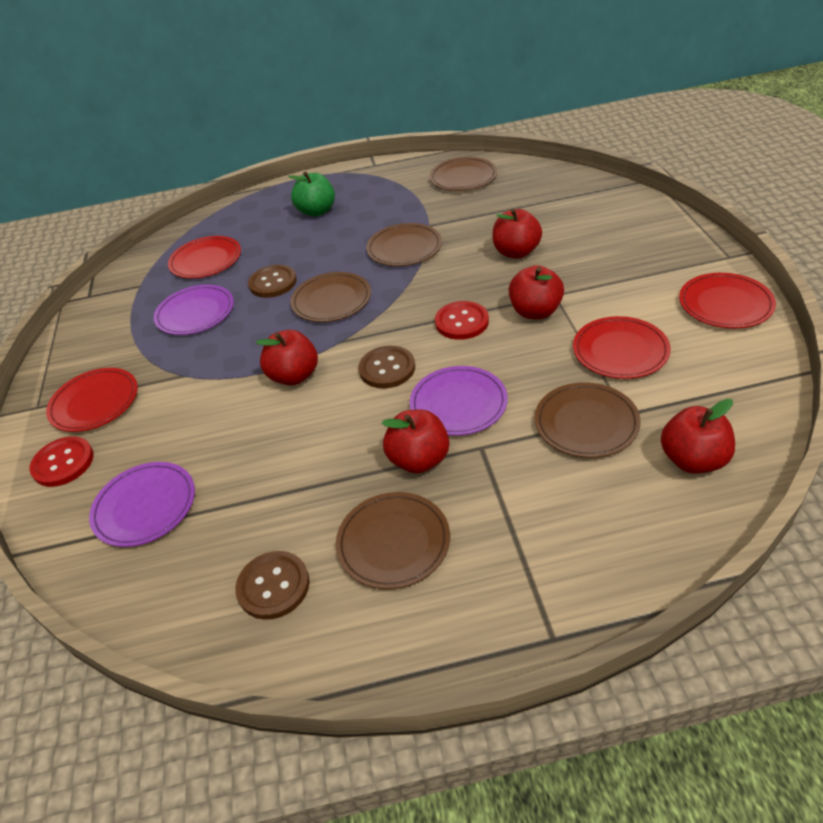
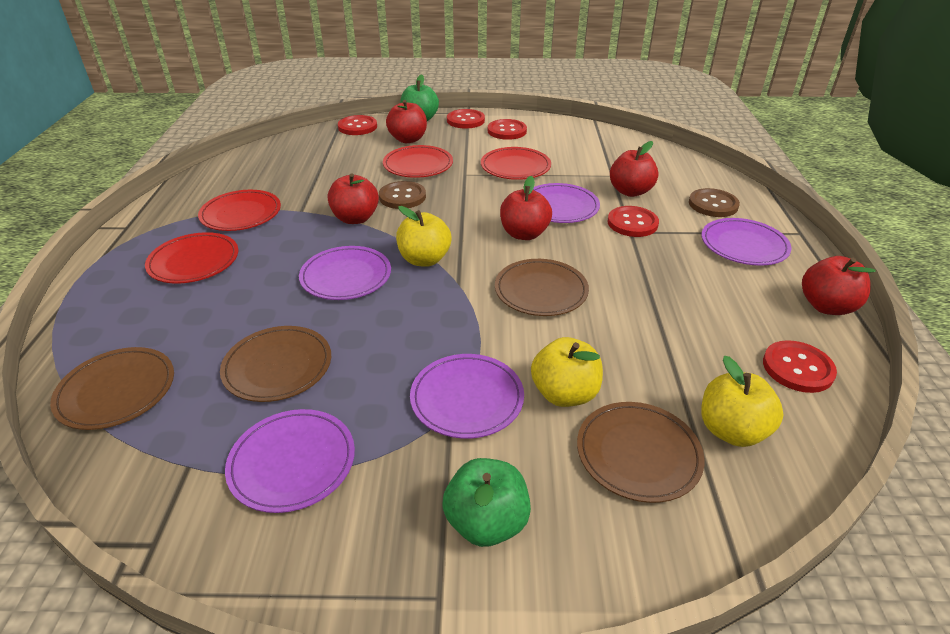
brown button: [235,551,310,620] [248,265,297,298] [359,346,415,388] = 3 -> [379,181,426,209] [689,188,740,217] = 2
brown plate: [290,272,371,322] [336,492,450,589] [366,223,442,266] [430,157,497,191] [535,382,641,458] = 5 -> [50,347,174,430] [220,326,331,402] [495,259,589,316] [577,402,705,503] = 4
green apple: [288,171,335,217] = 1 -> [400,74,439,121] [442,458,531,547] = 2
purple plate: [89,462,195,547] [154,285,234,335] [410,366,508,436] = 3 -> [225,409,355,513] [299,246,391,300] [410,354,524,439] [533,183,600,223] [702,218,792,266] = 5
red button: [30,436,94,487] [435,301,489,340] = 2 -> [338,115,377,135] [447,109,485,129] [488,119,527,140] [607,206,659,237] [763,340,837,393] = 5
yellow apple: none = 0 -> [396,206,451,267] [531,337,603,407] [701,356,784,447] = 3

